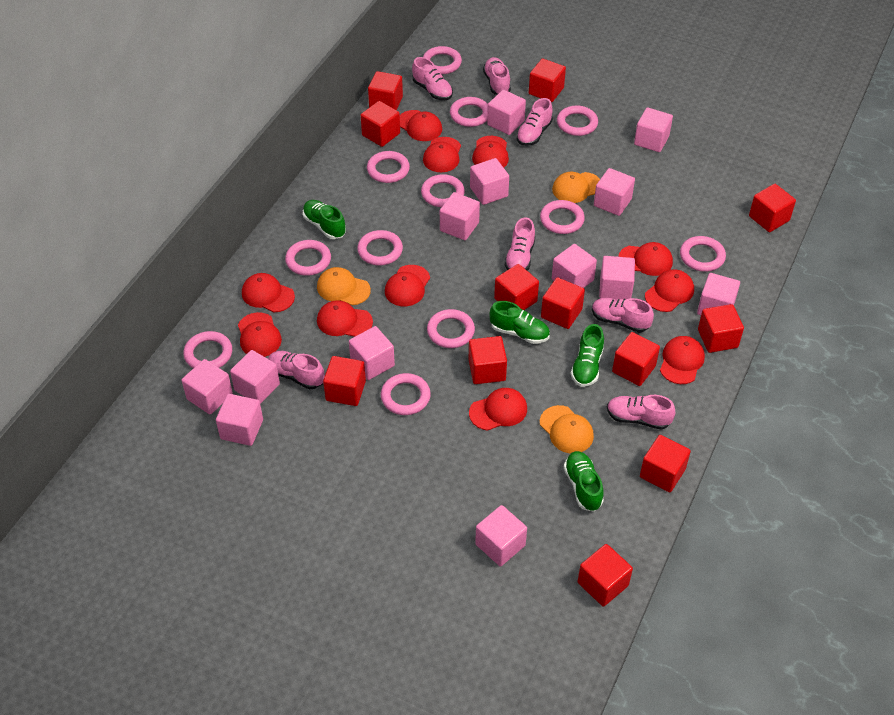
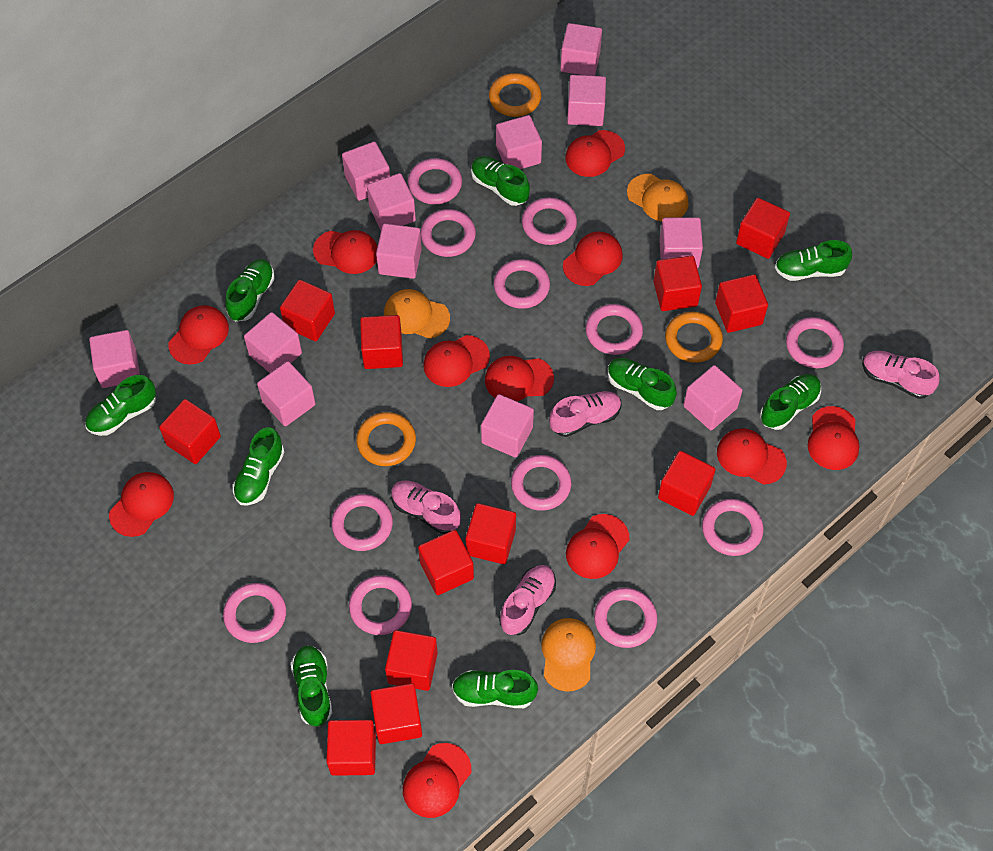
green shoe: [303,200,346,239] [489,301,550,344] [564,451,604,511] [571,324,604,387] = 4 -> [85,375,156,436] [225,259,275,321] [233,427,285,506] [291,645,332,727] [452,670,538,708] [471,156,530,206] [608,358,677,410] [760,374,821,430] [775,240,852,281] = 9
orange ring: none = 0 -> [356,412,416,466] [489,73,541,117] [665,312,723,363] = 3
pink cube: [182,359,233,414] [216,394,263,446] [230,350,280,404] [349,326,395,380] [440,192,480,240] [470,158,509,205] [475,505,527,567] [487,90,526,135] [552,244,597,288] [594,168,635,216] [599,256,635,300] [634,107,673,152] [697,273,740,315] = 13 -> [89,330,140,388] [244,312,302,373] [257,361,316,426] [342,142,390,201] [367,173,416,230] [376,223,422,279] [481,394,534,458] [496,115,542,169] [560,23,602,76] [567,75,606,126] [659,217,703,269] [684,365,743,430] = 12
pink shoe: [268,351,325,389] [412,57,453,100] [483,57,511,95] [504,218,535,270] [516,98,553,146] [592,298,654,332] [607,395,675,430] = 7 -> [391,480,461,534] [499,565,556,635] [549,391,622,437] [862,351,940,399] = 4

